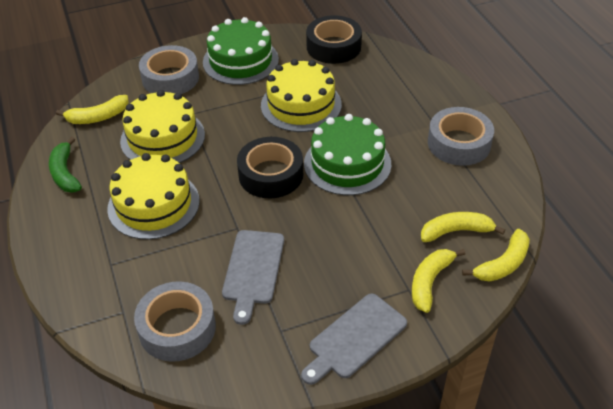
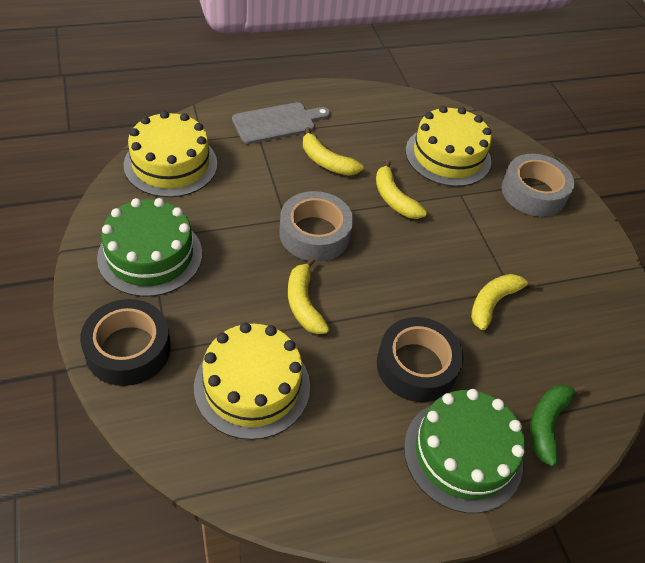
grey cutting board: [222,230,284,325] [301,293,407,385] = 2 -> [232,102,330,144] = 1
grey tape: [134,281,216,362] [139,45,199,94] [428,107,494,166] = 3 -> [279,191,353,262] [501,154,574,217] = 2

